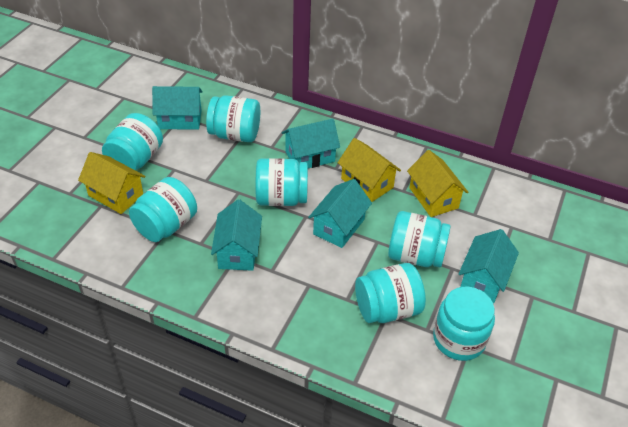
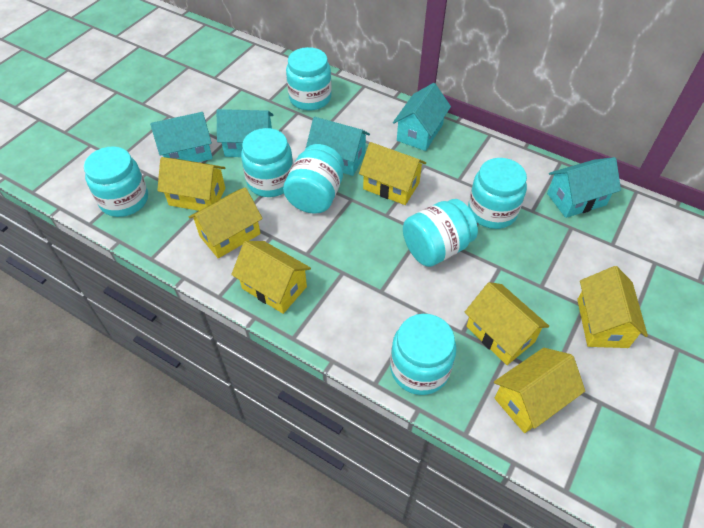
yellow house: [78,152,145,214] [338,138,401,202] [407,150,468,217] = 3 -> [157,157,225,211] [189,187,263,258] [231,241,311,314] [359,142,426,205] [465,282,549,365] [494,348,585,433] [577,266,648,348] = 7

